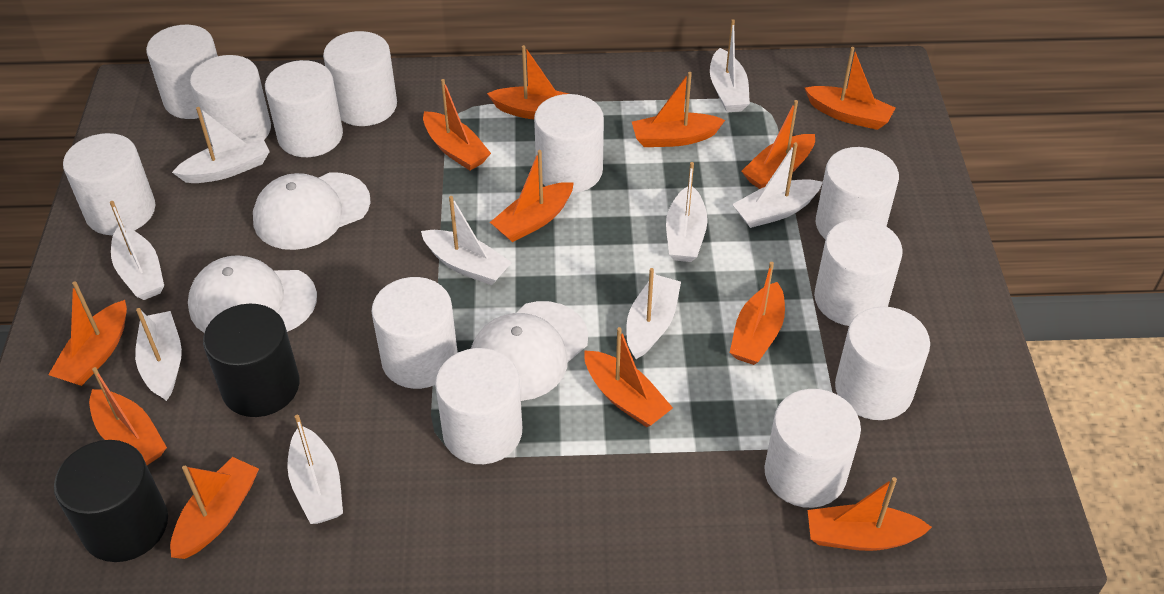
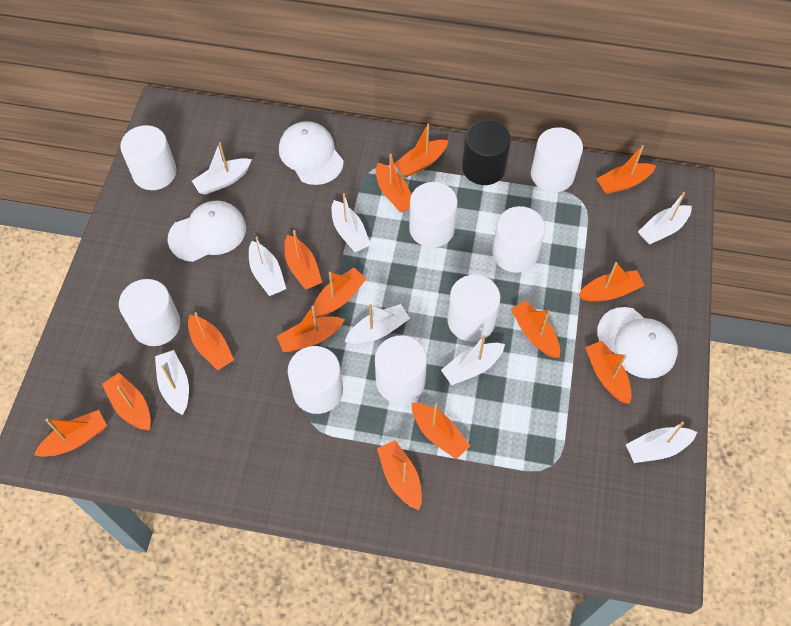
black cylinder: [54,440,168,562] [203,304,300,417] = 2 -> [462,120,511,185] = 1
orange boat: [48,281,127,386] [89,367,167,465] [170,457,259,559] [423,79,491,171] [487,45,568,119] [490,150,574,242] [584,327,673,427] [632,72,725,147] [730,262,785,365] [741,100,815,189] [805,47,895,130] [808,477,932,551] = 12 -> [34,410,107,457] [102,373,151,430] [188,312,234,370] [277,306,345,352] [284,230,322,290] [312,268,367,317] [376,154,412,213] [377,440,422,510] [394,124,448,177] [412,402,470,459] [511,300,560,358] [578,262,645,301] [585,341,632,404] [596,145,656,194] = 14
white boat: [110,201,164,300] [135,308,182,401] [172,107,270,183] [287,414,343,524] [421,196,512,285] [626,268,681,359] [666,162,708,262] [710,19,750,112] [732,142,823,228] = 9 -> [155,350,189,415] [192,142,252,195] [249,237,286,296] [331,193,371,252] [345,304,410,345] [441,335,505,385] [626,422,697,463] [638,192,692,245] = 8
white cylinder: [63,133,156,235] [146,25,218,119] [190,55,271,144] [265,60,343,157] [323,31,397,126] [371,277,458,389] [435,348,522,464] [534,94,604,193] [764,389,861,508] [814,219,903,326] [816,147,899,240] [835,306,930,420] = 12 -> [119,279,180,346] [120,125,177,190] [288,346,343,414] [375,336,427,403] [409,182,458,248] [447,275,501,342] [492,206,545,273] [531,127,583,192] = 8

